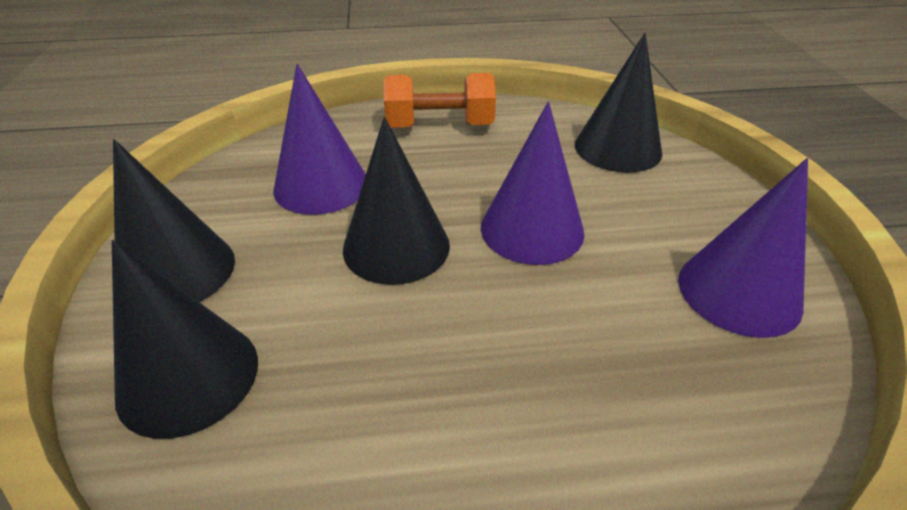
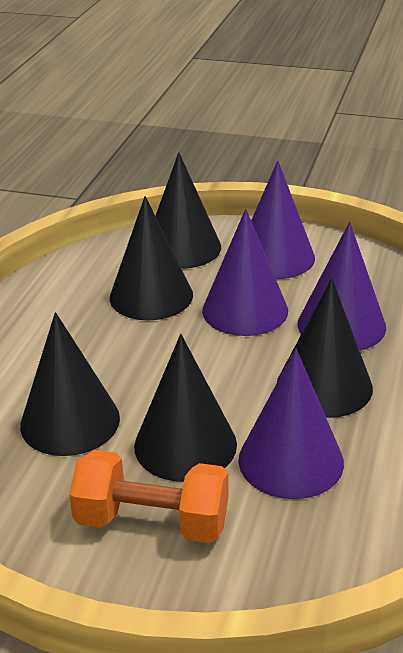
black cone: [112,240,258,439] [113,139,235,302] [343,117,450,285] [575,33,662,173] = 4 -> [20,312,120,456] [110,196,193,320] [134,334,237,482] [155,152,221,269] [277,278,373,418] = 5
purple cone: [273,64,366,215] [481,102,584,265] [678,158,808,338] = 3 -> [202,209,288,336] [239,348,344,499] [251,161,315,279] [298,222,386,351] = 4

